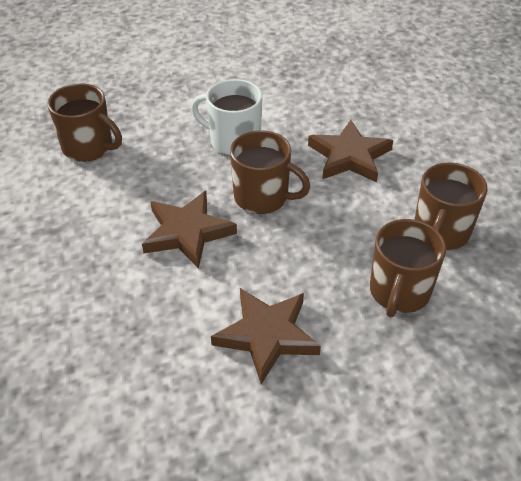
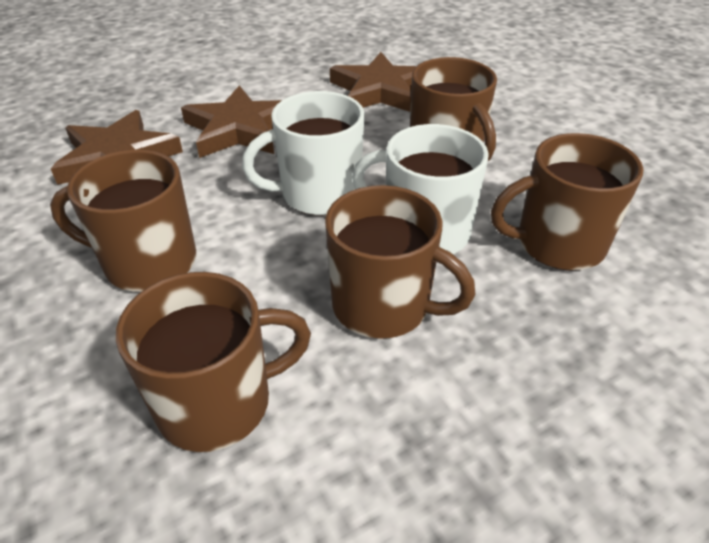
brown mug: [47,84,122,162] [230,130,310,214] [370,219,446,317] [414,162,488,250] = 4 -> [50,150,196,292] [116,272,311,452] [325,185,476,339] [410,57,497,161] [491,133,643,271] = 5
white mug: [191,79,262,156] = 1 -> [242,91,365,216] [352,124,489,254] = 2

